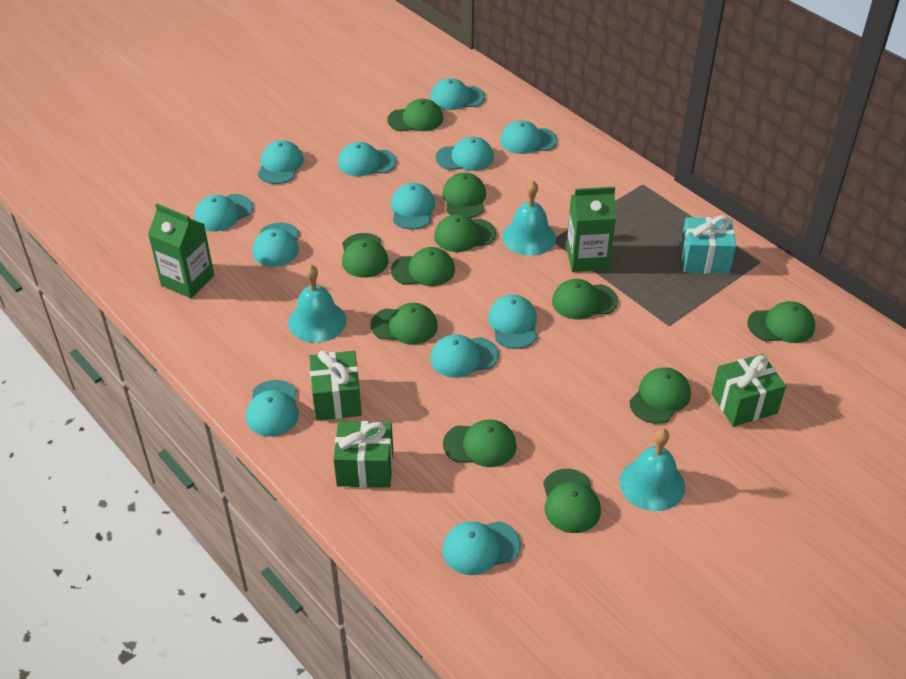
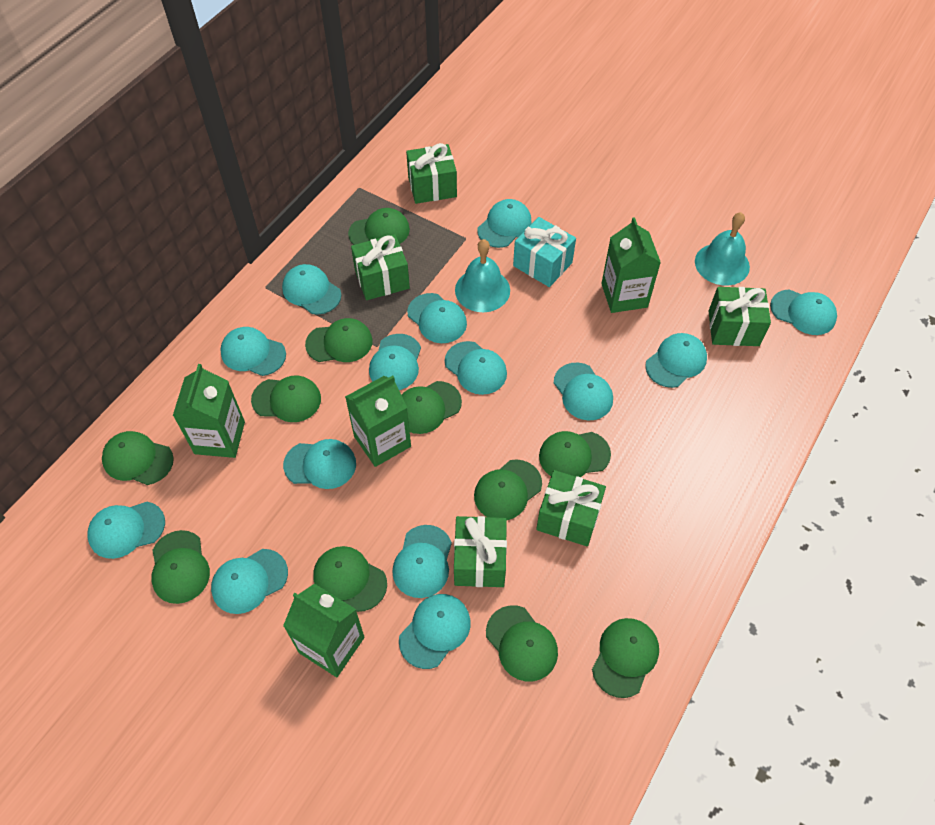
green carton: [148,204,214,298] [566,187,616,272] = 2 -> [173,364,245,458] [283,584,365,677] [345,376,411,467] [601,217,661,313] = 4
green gift: [309,351,362,421] [333,421,393,488] [711,354,786,427] = 3 -> [351,234,410,300] [406,143,457,204] [454,516,507,587] [536,470,606,547] [708,287,771,346] = 5
turquoise bell: [289,265,346,343] [502,180,556,256] [620,428,685,511] = 3 -> [455,239,510,312] [695,212,750,286] = 2
turquoise cap: [194,194,253,232] [246,380,299,437] [252,223,299,267] [258,140,304,184] [338,142,396,176] [391,183,435,230] [430,78,485,110] [430,334,499,378] [436,137,494,171] [442,521,521,575] [488,295,537,349] [500,121,557,154] = 12 -> [87,502,165,559] [211,549,288,614] [220,327,286,376] [282,264,341,315] [283,439,356,489] [369,334,421,390] [392,525,452,598] [399,594,471,669] [407,293,467,343] [445,341,507,395] [477,199,532,248] [554,362,613,421] [645,333,707,388] [770,289,837,335] = 14

